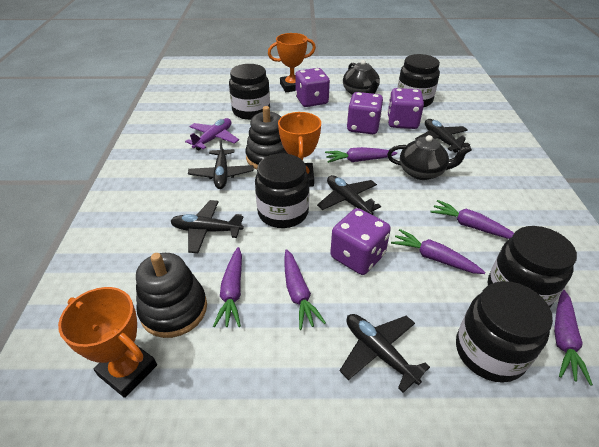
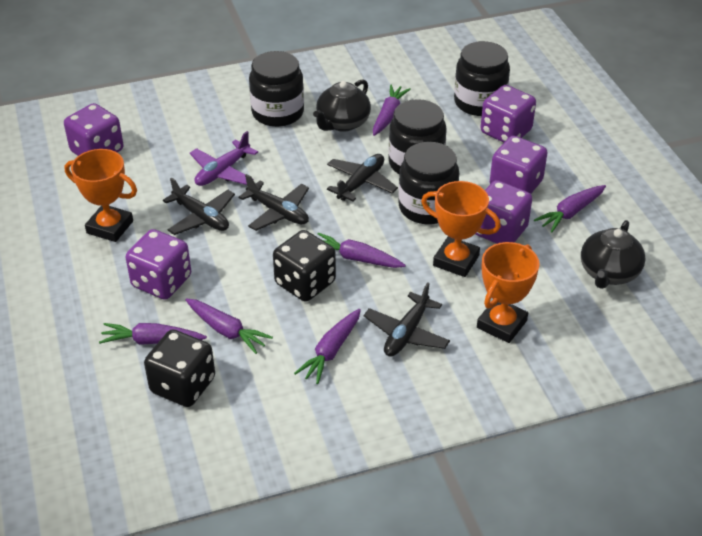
black dice: none = 0 -> [144,329,215,407] [273,230,336,302] = 2
black jar: [229,64,270,120] [255,154,310,228] [397,54,440,108] [456,281,553,383] [488,226,577,307] = 5 -> [249,51,304,127] [388,99,447,175] [398,142,459,224] [454,41,510,116] = 4
black plane: [170,200,244,253] [188,138,254,189] [317,175,381,215] [340,314,430,393] [415,119,470,153] = 5 -> [163,177,235,235] [239,174,309,231] [327,154,398,201] [364,282,450,357] = 4
black stacking toy: [136,253,207,338] [245,106,288,169] = 2 -> none = 0
purple dice: [295,68,330,107] [330,208,391,275] [347,92,383,134] [387,88,424,129] = 4 -> [64,103,123,156] [126,229,191,300] [476,180,532,244] [481,85,536,143] [490,136,547,194] = 5

